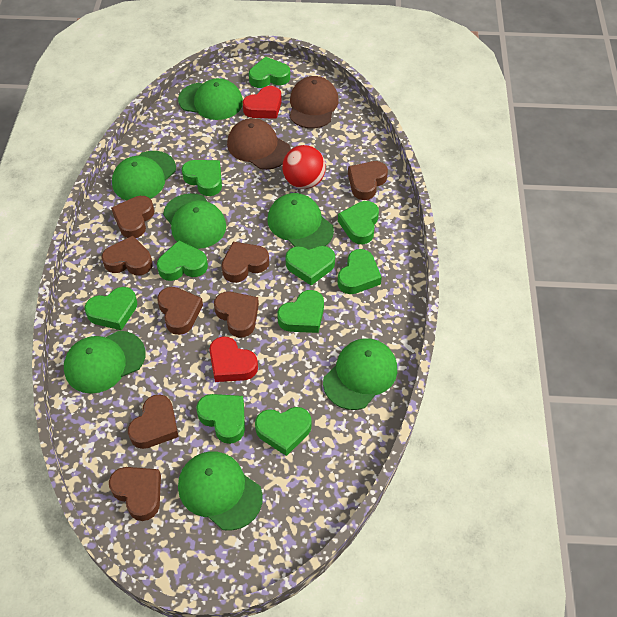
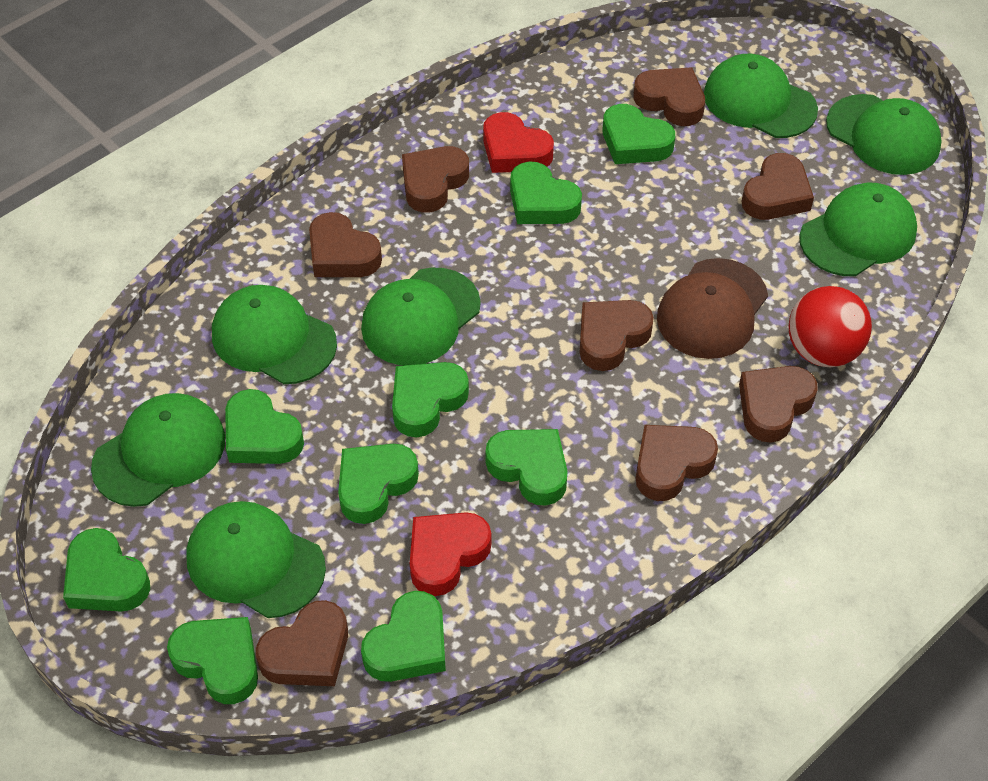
brown cap: [227,118,291,170] [289,76,339,129] = 2 -> [657,258,768,359] = 1
green heart: [85,287,137,330] [157,240,208,281] [182,160,222,196] [196,394,245,444] [249,57,290,88] [255,407,312,456] [277,290,324,333] [285,246,335,285] [338,201,379,244] [338,249,382,294] = 10 -> [63,528,150,612] [167,617,258,704] [225,389,304,464] [338,444,419,524] [361,591,446,682] [392,362,469,437] [486,429,568,506] [510,162,582,224] [603,104,675,164] = 9

